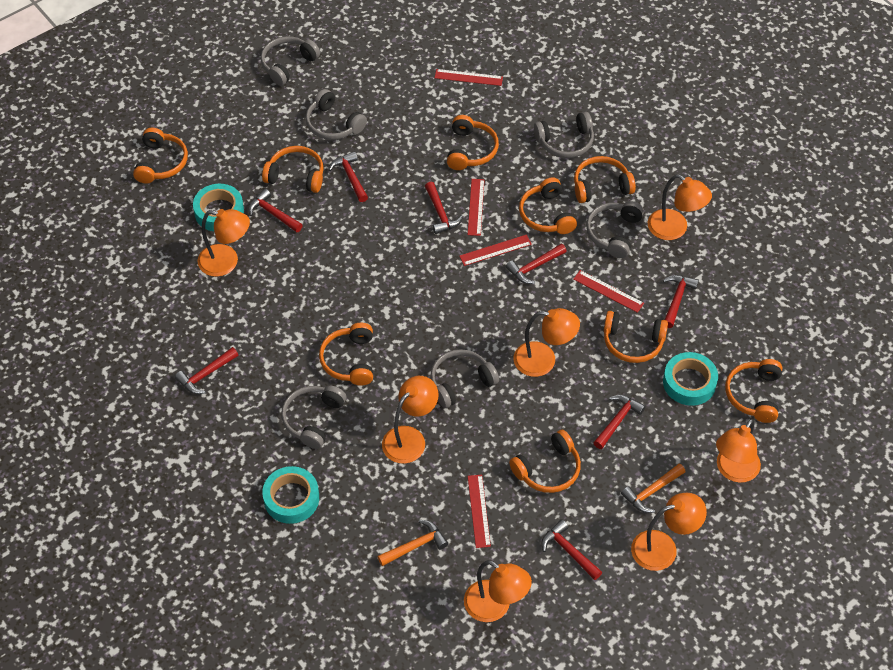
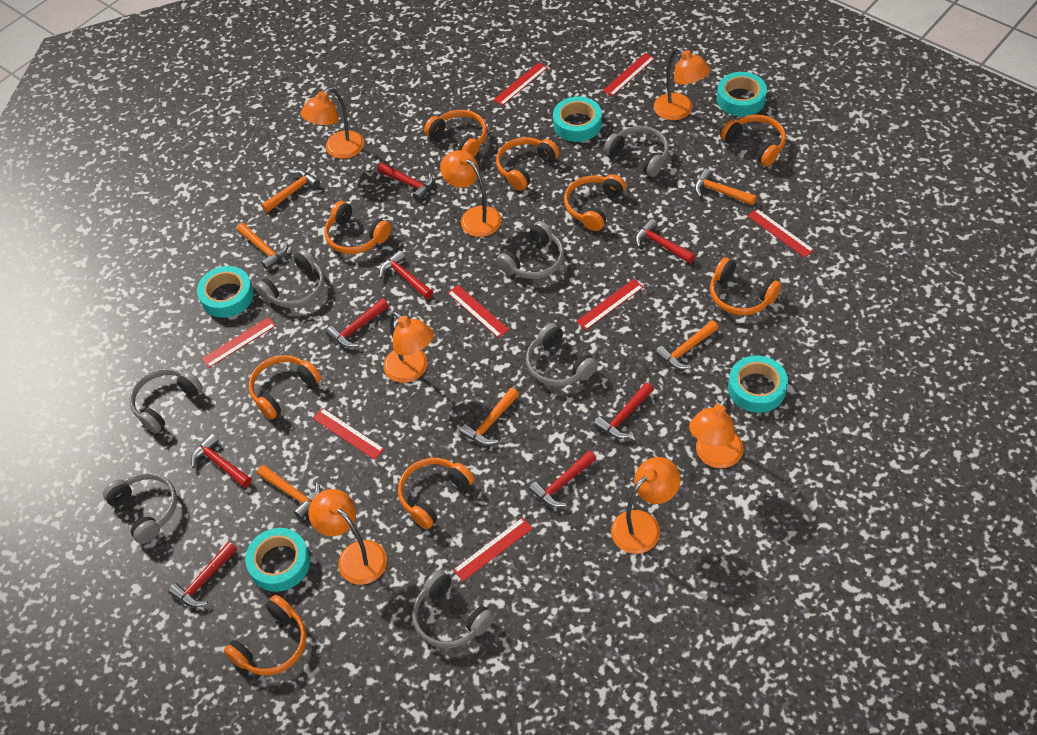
grey headphones: [261,36,320,86] [281,385,346,449] [306,89,367,140] [430,349,499,408] [534,112,594,158] [586,201,644,258] = 6 -> [103,473,177,544] [129,368,203,434] [255,249,324,308] [412,570,494,648] [496,221,564,279] [526,323,598,386] [604,126,669,177] = 7
orange hammer: [377,520,448,566] [621,464,686,513] = 2 -> [237,223,288,270] [257,465,321,519] [261,170,320,213] [460,388,519,445] [655,320,719,370] [694,168,757,206] = 6
red ruler: [435,69,503,86] [459,235,532,266] [468,179,484,236] [468,475,491,548] [573,270,644,313] = 5 -> [202,317,276,368] [312,408,384,460] [447,285,509,338] [453,517,533,581] [493,62,548,106] [576,279,643,330] [603,53,655,96] [748,209,814,258] = 8
turquoise tape: [193,184,244,231] [262,466,319,524] [663,352,718,406] = 3 -> [197,266,254,318] [245,528,310,592] [553,96,602,142] [717,72,767,116] [728,355,788,413] = 5

